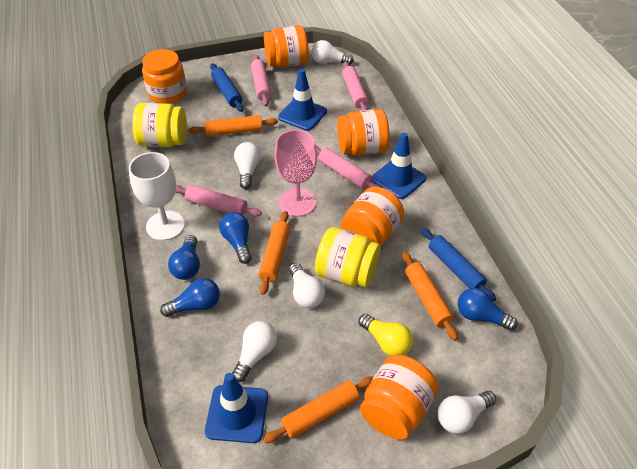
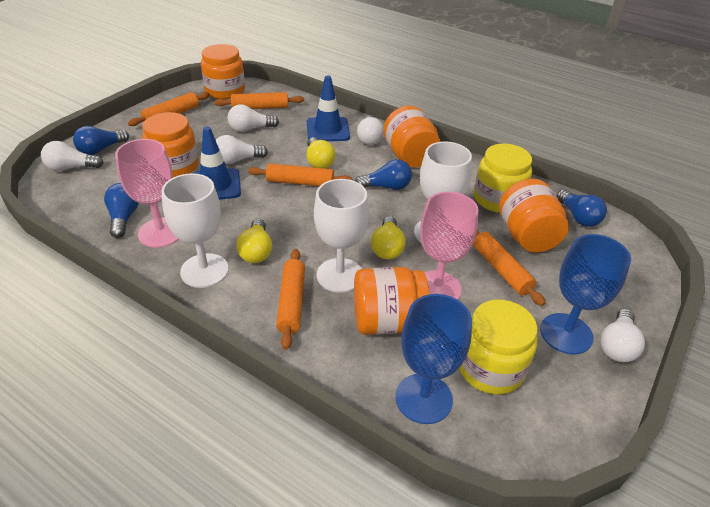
blue goblet: none = 0 -> [395,294,472,424] [540,234,631,354] = 2
blue rolling pin: [210,63,244,112] [421,228,496,302] = 2 -> none = 0
blue traffic cone: [205,373,268,443] [278,69,327,131] [372,133,426,199] = 3 -> [193,126,241,200] [307,75,350,141] = 2
orange rolling pin: [189,115,278,136] [258,211,290,295] [263,376,373,443] [402,252,458,341] = 4 -> [128,92,210,126] [214,92,304,109] [248,163,353,186] [276,249,305,350] [473,229,545,306] = 5
pink goblet: [275,130,317,217] = 1 -> [115,139,179,248] [420,192,478,300] = 2
pink rolling pin: [175,185,262,217] [251,55,271,107] [316,145,380,189] [342,62,368,111] = 4 -> none = 0
white goblet: [129,152,185,241] = 1 -> [161,173,229,288] [314,179,369,293] [414,142,472,242] = 3
yellow light bulb: [359,314,413,356] = 1 -> [236,219,272,263] [307,137,336,169] [371,216,406,259] = 3

